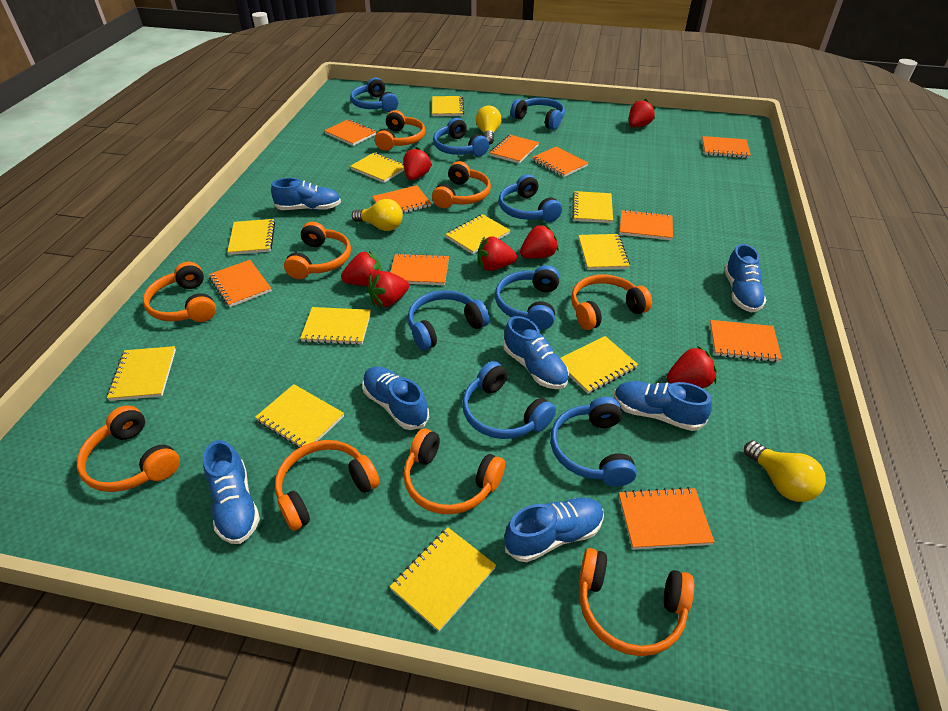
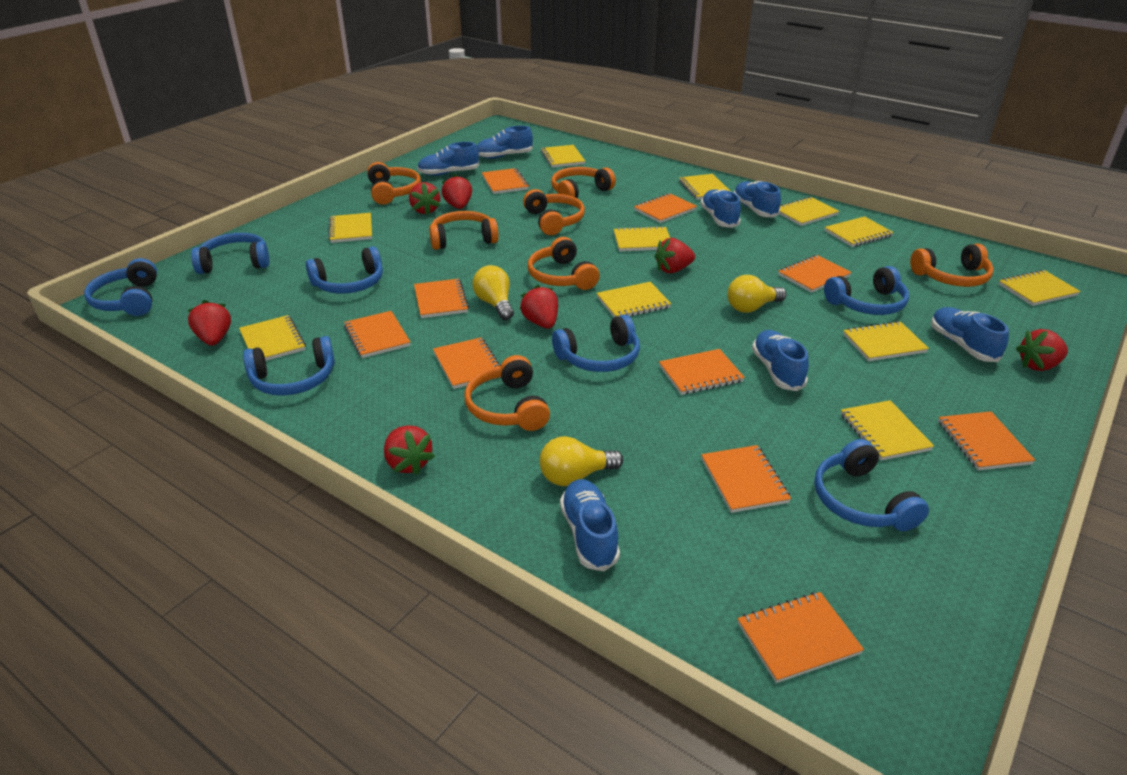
blue headphones: [350,77,398,112] [408,290,490,350] [433,118,489,156] [462,361,556,439] [495,265,560,330] [499,174,562,222] [511,98,565,130] [550,397,637,487] = 8 -> [84,258,157,316] [191,233,269,274] [243,336,335,395] [306,246,383,294] [552,315,640,372] [814,439,929,531] [824,266,909,315] = 7
orange headphones: [77,405,180,492] [143,262,216,322] [275,440,380,531] [284,222,351,279] [375,110,425,151] [403,428,505,514] [432,161,491,208] [571,275,652,330] [579,548,694,656] = 9 -> [367,162,421,205] [429,211,499,250] [464,355,550,431] [523,189,585,235] [528,237,600,290] [551,167,616,198] [910,243,994,287] = 7

